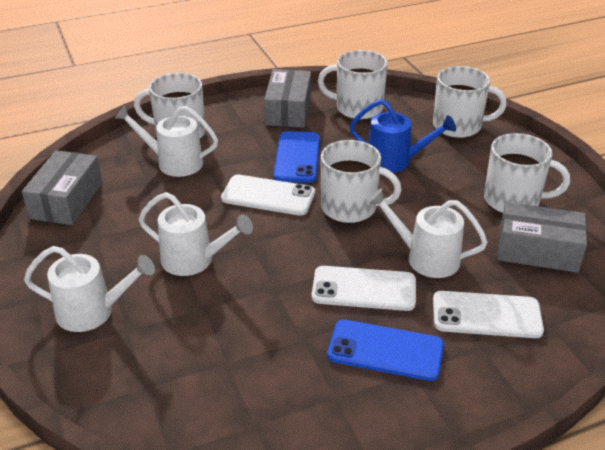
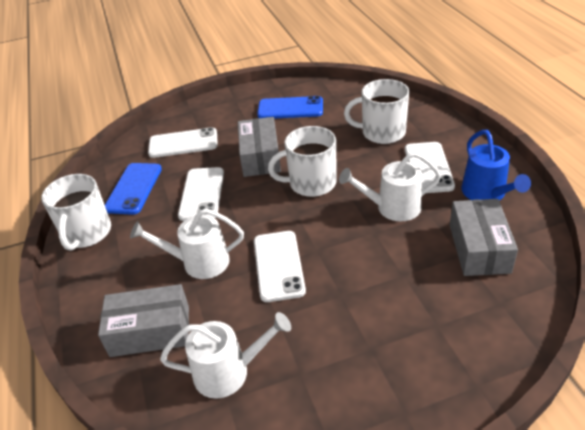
white mug: [134,73,205,139] [318,50,388,119] [321,140,402,223] [433,66,507,138] [484,133,570,213] = 5 -> [41,174,111,251] [268,126,337,197] [344,79,409,144] = 3
white phone: [221,174,315,215] [312,266,416,311] [433,291,544,338] = 3 -> [148,127,218,158] [178,167,224,221] [254,231,306,302] [405,142,455,193] = 4
white watering can: [24,246,155,332] [115,106,218,177] [139,192,253,276] [368,188,488,278] = 4 -> [130,208,244,279] [160,312,291,399] [339,152,441,222] = 3

